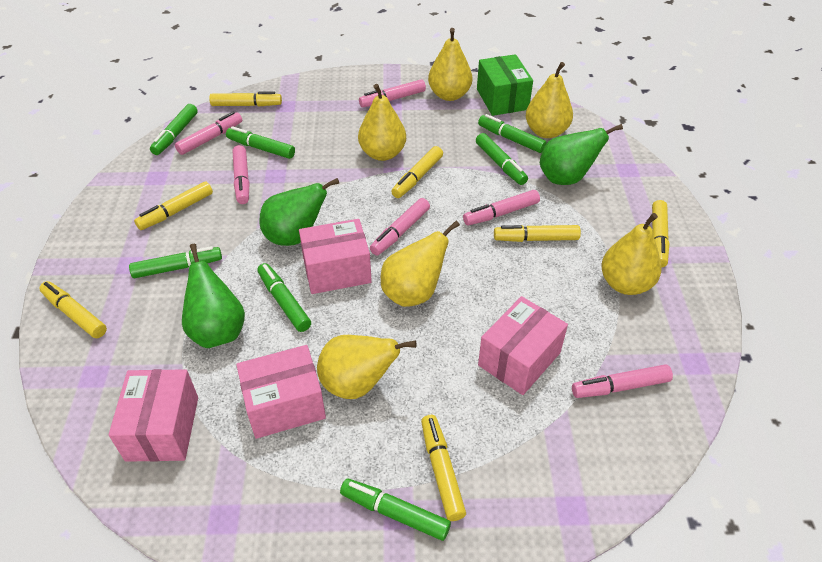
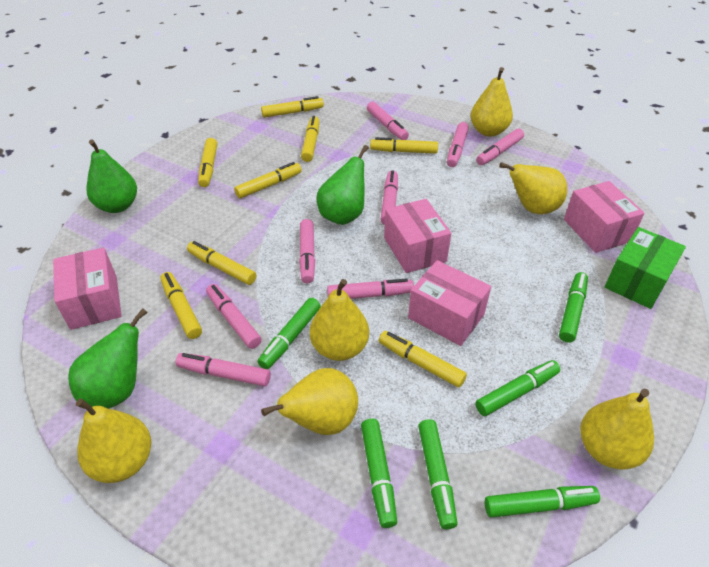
green marker: [129,246,222,278] [150,104,198,155] [226,126,295,159] [257,263,311,332] [340,479,451,541] [476,133,528,185] [478,114,547,153] = 7 -> [258,298,321,369] [361,419,397,528] [418,419,458,529] [475,360,560,416] [485,486,600,518] [559,272,588,343] = 6
pink marker: [175,112,242,155] [233,145,250,204] [359,79,426,107] [370,198,430,255] [463,190,540,226] [572,364,673,398] = 6 -> [176,353,271,386] [206,284,262,349] [299,219,315,283] [327,278,414,299] [367,102,409,140] [381,170,398,225] [447,122,469,167] [476,128,524,165] = 8
yellow marker: [39,281,107,338] [134,182,213,230] [209,92,282,107] [391,146,443,198] [421,415,466,521] [494,225,581,242] [652,200,670,267] = 7 -> [160,272,202,339] [187,241,256,285] [198,138,217,187] [234,162,302,198] [261,96,324,118] [301,116,319,162] [370,137,438,154] [379,331,467,388] = 8

